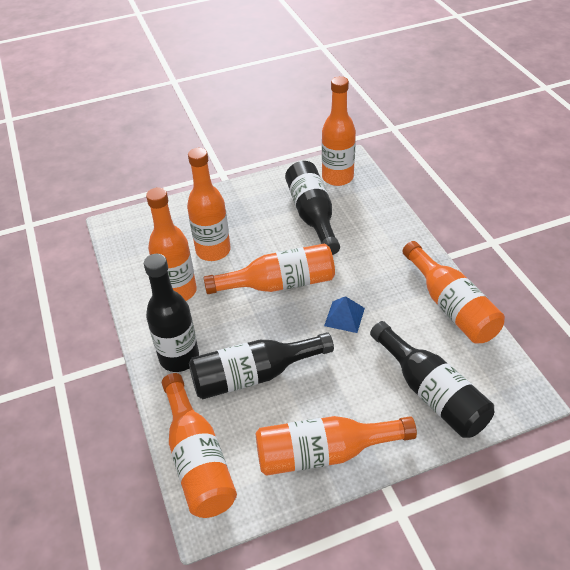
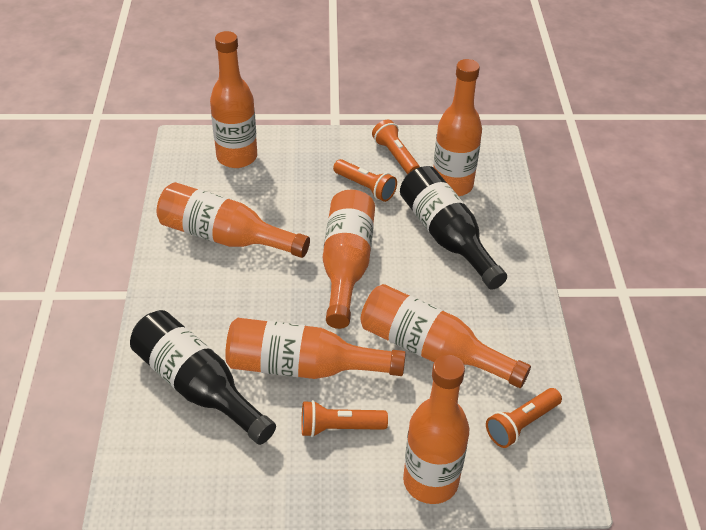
black bottle: [144,254,199,372] [189,332,334,399] [285,161,340,255] [370,321,494,438] = 4 -> [130,310,276,445] [400,166,507,290] = 2
blue pyramid: [324,296,365,333] = 1 -> none = 0
orange flashlight: none = 0 -> [301,400,388,437] [333,159,397,202] [372,120,420,174] [486,388,562,448] = 4

